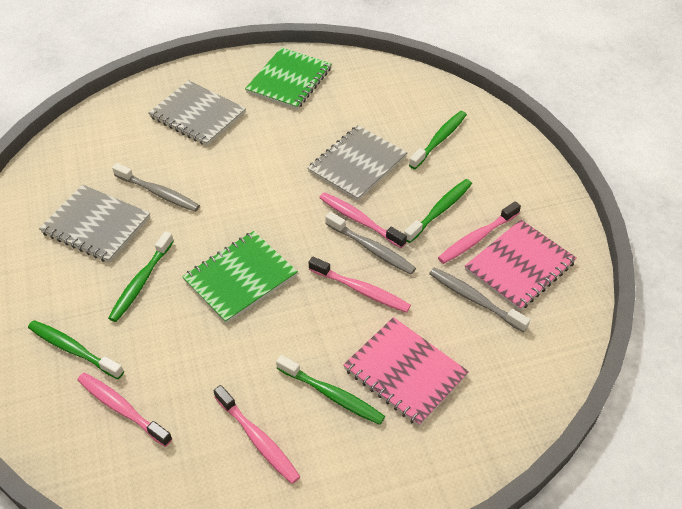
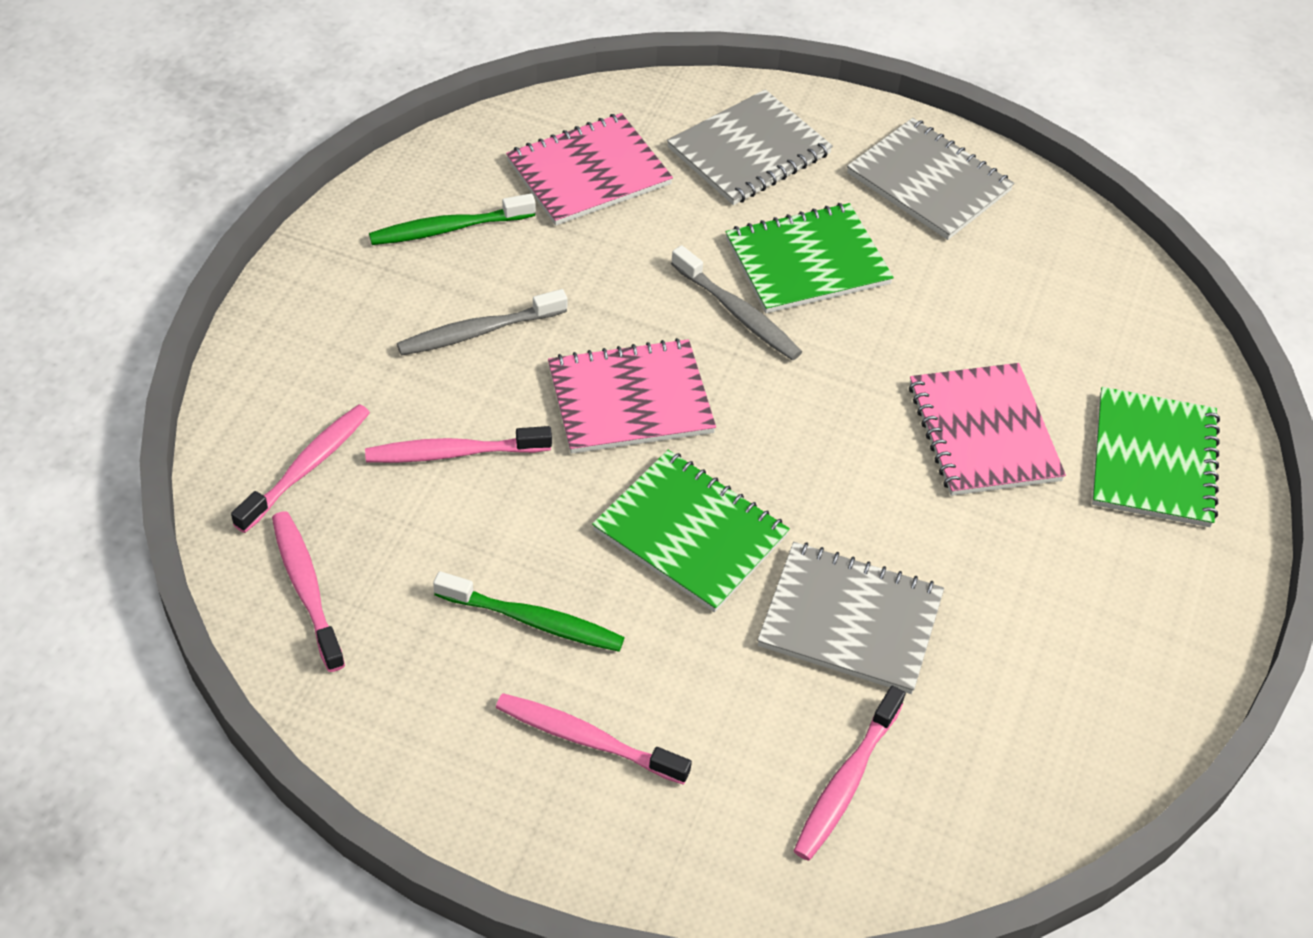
green notebook: [182,231,298,324] [245,47,332,110] = 2 -> [592,450,790,612] [725,203,894,313] [1092,387,1220,527] = 3
green toothbrush: [28,320,124,379] [108,231,174,322] [276,355,385,425] [404,179,472,243] [409,111,467,169] = 5 -> [369,194,536,245] [433,571,625,652] = 2
grey toothbrush: [112,163,200,212] [325,212,416,274] [429,267,530,332] = 3 -> [397,289,568,356] [671,245,802,360] = 2
pink notebook: [343,317,469,426] [465,220,576,311] = 2 -> [506,113,673,226] [548,338,716,454] [909,363,1066,496] = 3

